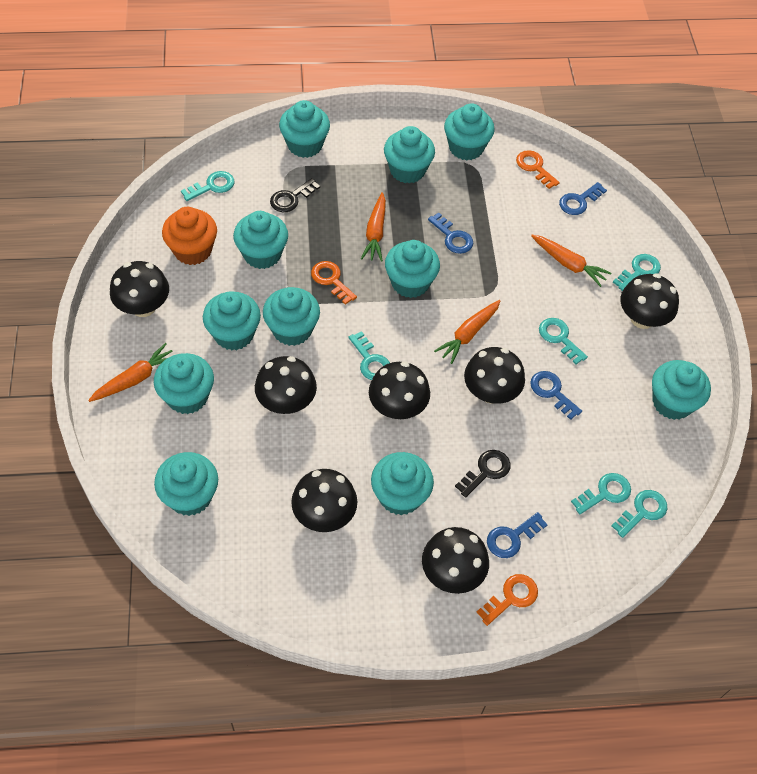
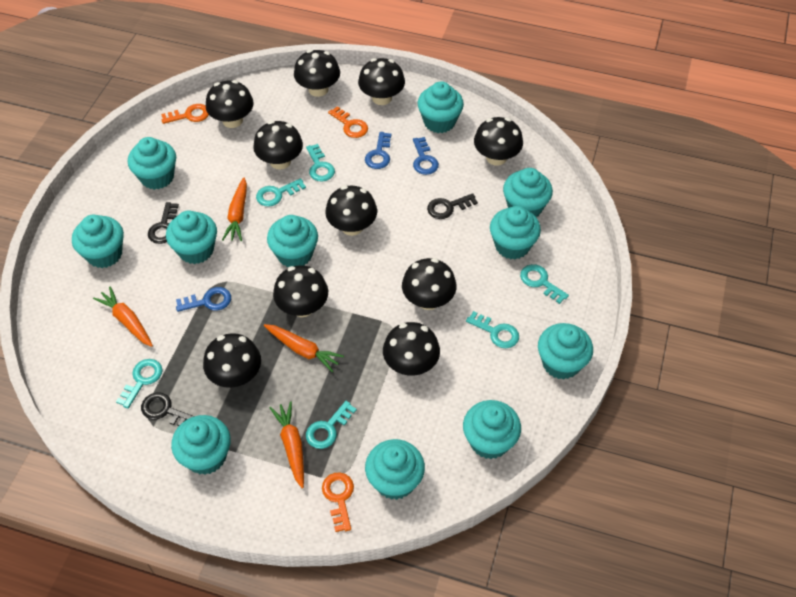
black key: [270,178,320,212] [455,450,511,497] = 2 -> [141,393,194,426] [148,202,179,244] [427,193,478,219] = 3
black mushroom: [110,261,169,317] [255,356,317,414] [291,469,357,532] [369,361,430,419] [422,527,489,594] [464,347,525,404] [620,273,679,329] = 7 -> [203,333,261,388] [206,80,254,128] [253,121,303,170] [273,265,328,317] [294,49,340,97] [325,185,377,236] [358,58,405,105] [383,322,440,375] [402,258,457,310] [474,117,523,165] = 10
blue key: [428,212,473,254] [487,512,548,558] [530,371,582,420] [559,182,607,215] = 4 -> [176,287,231,312] [365,132,391,169] [413,137,439,175] = 3
orange cupcake: [162,207,217,265] = 1 -> none = 0

